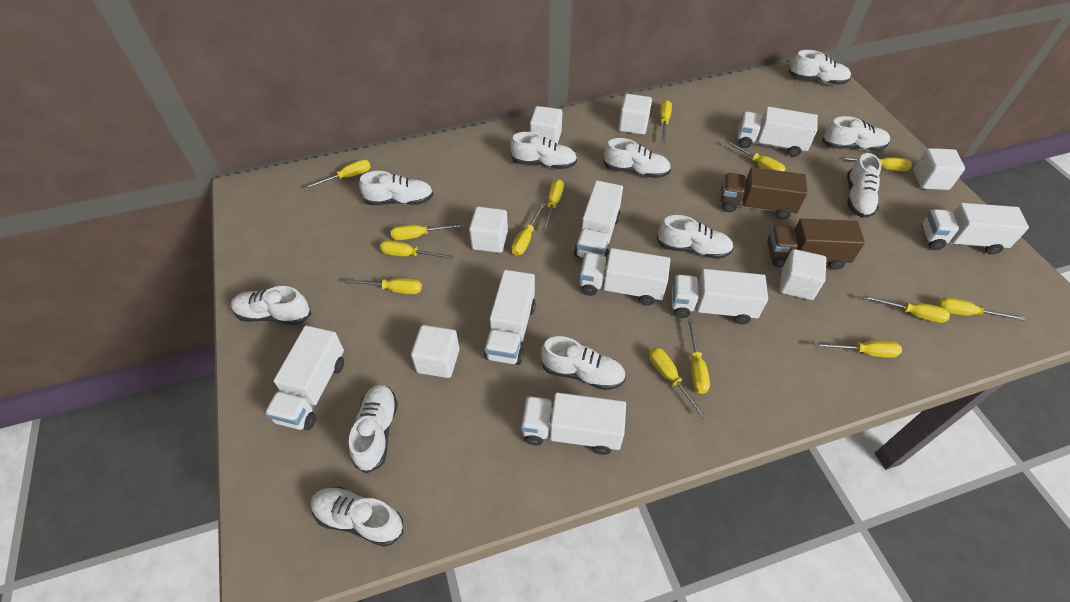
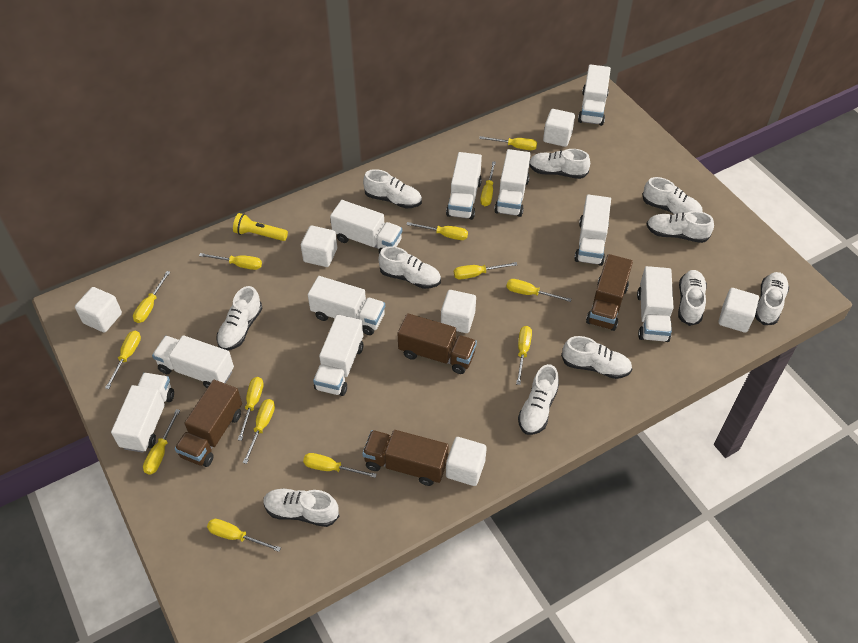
brown truck: [721,167,808,220] [767,218,865,270] = 2 -> [175,380,242,467] [362,430,448,486] [398,313,477,374] [586,254,633,331] = 4
white truck: [265,325,344,430] [484,270,536,365] [521,392,626,455] [574,181,623,262] [580,248,670,306] [672,269,768,324] [738,107,818,157] [922,203,1029,255] = 8 -> [111,373,174,453] [152,335,234,388] [308,276,385,335] [313,315,363,396] [330,200,402,253] [446,152,482,220] [494,149,530,217] [574,194,611,266] [578,64,611,126] [637,266,674,342] = 10
yellow flashlight: none = 0 -> [233,213,288,241] = 1

